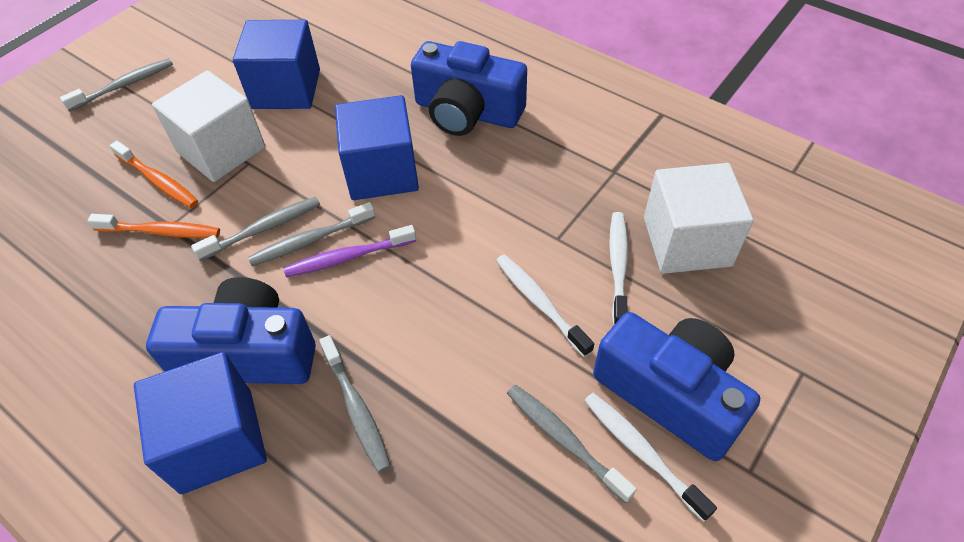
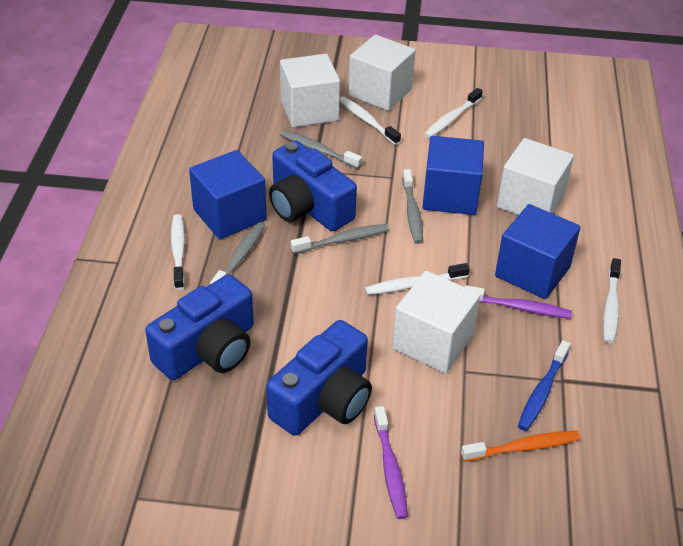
blue toothbrush: none = 0 -> [518,340,570,431] = 1
grey toothbrush: [60,58,173,112] [191,197,320,261] [248,202,375,266] [319,335,391,473] [507,385,637,503] = 5 -> [210,223,265,284] [280,130,362,169] [291,224,389,254] [402,169,423,244] = 4
orange toothbrush: [87,214,220,238] [110,141,198,208] = 2 -> [461,431,580,462] = 1
purple toothbrush: [284,225,416,277] = 1 -> [374,406,408,519] [464,285,572,319] = 2
white cube: [152,70,265,182] [644,163,754,274] = 2 -> [280,54,340,127] [348,34,416,111] [392,271,480,374] [497,138,574,215] = 4
white toothbrush: [496,254,594,357] [584,393,717,522] [609,212,628,325] = 3 -> [171,214,185,290] [340,96,401,145] [365,263,470,295] [424,88,483,138] [603,258,621,344] = 5

